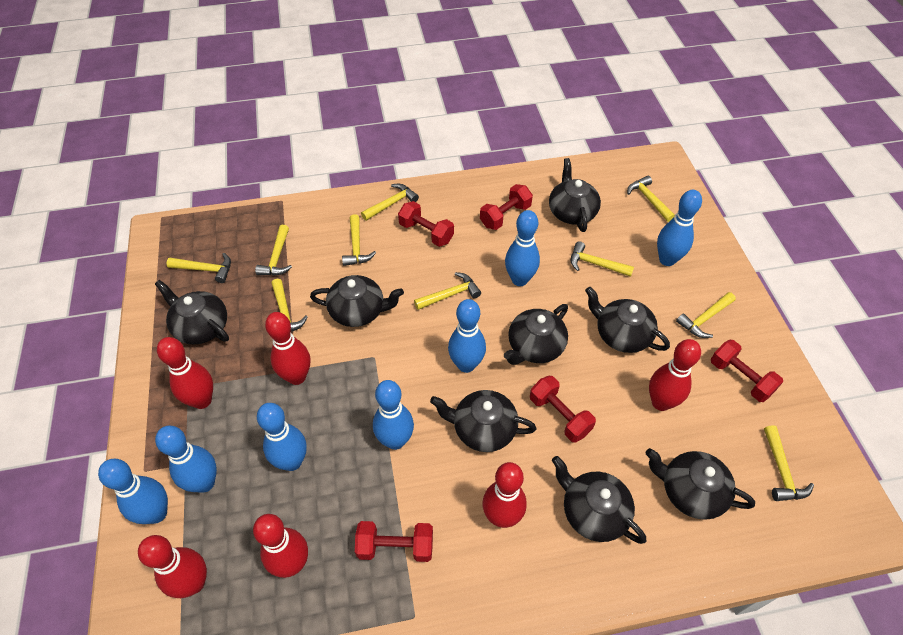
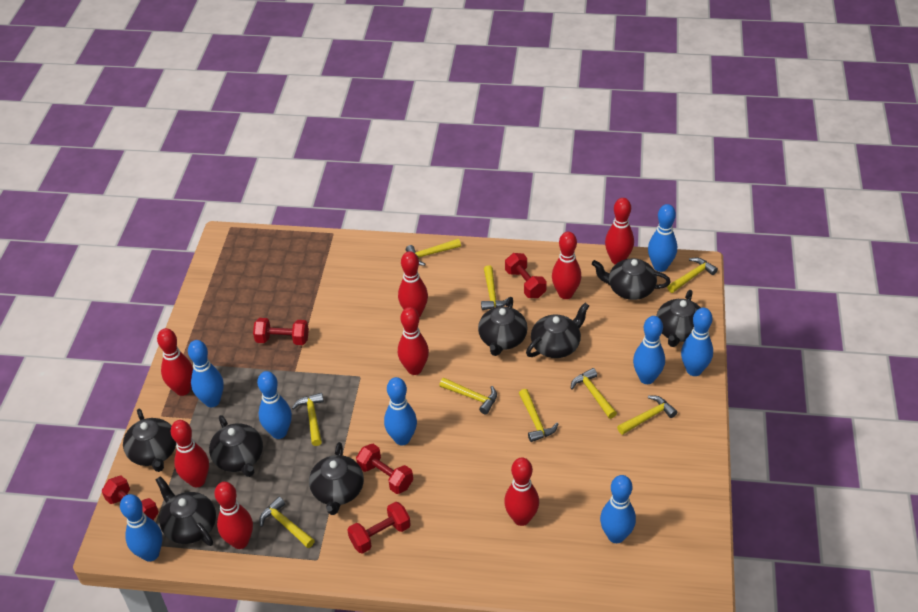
blue bowling pin: [98,459,168,524] [155,426,217,493] [257,403,307,471] [373,380,414,450] [448,299,486,373] [505,210,540,286] [657,190,702,266] = 7 -> [120,494,162,562] [188,340,224,407] [257,371,292,439] [384,377,417,445] [600,475,636,543] [633,316,665,384] [648,204,677,272] [681,308,713,376] = 8
red bowling pin: [138,535,207,598] [157,337,213,409] [253,514,308,578] [265,312,310,385] [482,462,527,528] [649,339,701,411] = 6 -> [157,328,193,396] [171,420,209,487] [214,482,253,549] [398,251,428,317] [398,307,429,375] [504,458,539,526] [552,232,581,299] [605,198,634,265] = 8
yellow hammer: [166,253,231,283] [255,225,292,276] [271,279,308,332] [342,214,376,266] [361,184,419,221] [414,272,481,310] [571,241,634,277] [627,176,675,222] [676,292,736,338] [764,425,814,501] = 10 -> [259,497,315,548] [292,393,324,446] [406,239,461,266] [439,378,497,414] [481,265,508,310] [519,389,558,442] [571,368,617,419] [617,396,677,435] [667,258,718,293] = 9

